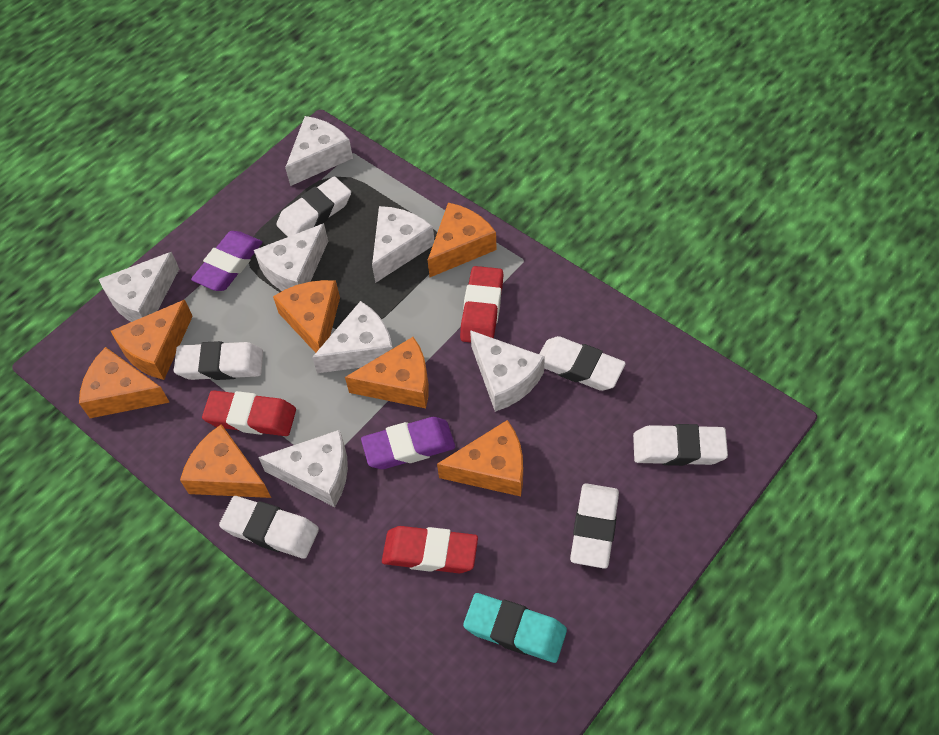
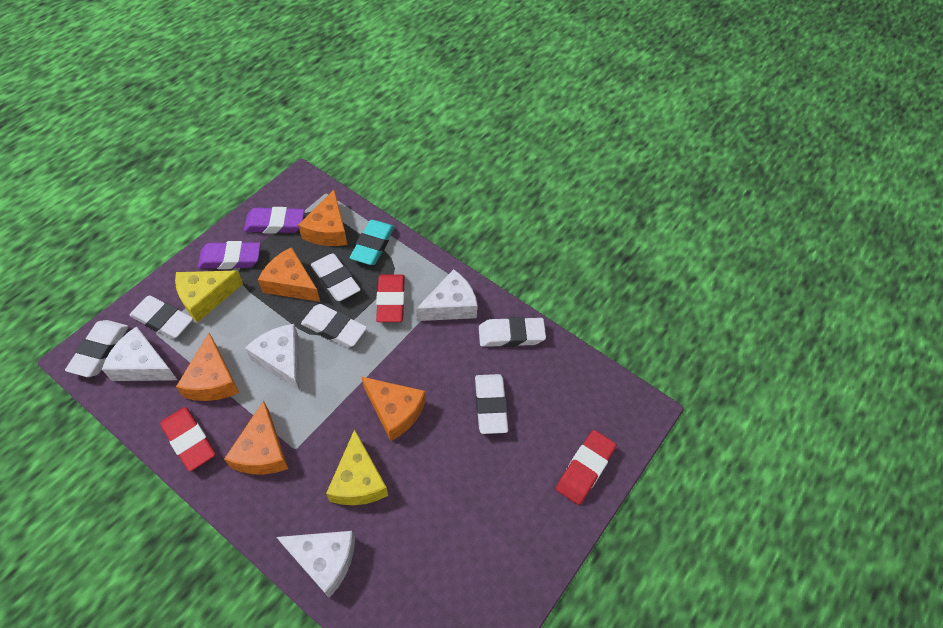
orange cheese: [79,347,170,418] [111,300,193,380] [180,424,271,498] [273,280,340,353] [345,337,429,408] [428,203,497,277] [437,420,523,497] = 7 -> [176,333,239,401] [224,401,288,474] [258,247,320,302] [298,190,347,246] [362,377,426,441] = 5
white cheese: [99,252,179,322] [254,223,328,291] [258,430,348,507] [285,116,353,186] [312,301,393,373] [372,206,435,283] [470,330,545,412] = 7 -> [102,326,177,381] [245,324,300,391] [277,531,355,598] [416,269,478,321] = 4
yellow cheese: none = 0 -> [175,270,243,323] [326,429,388,505] = 2

